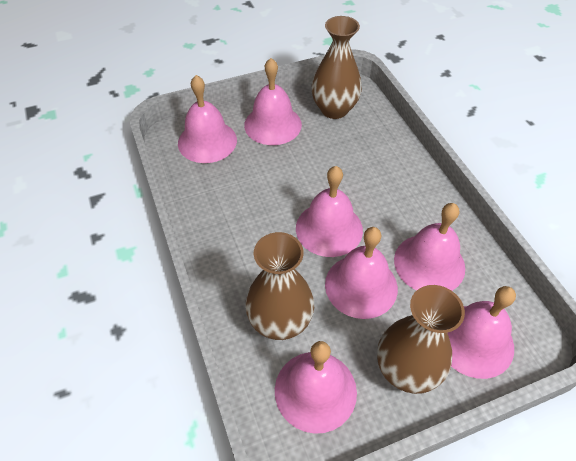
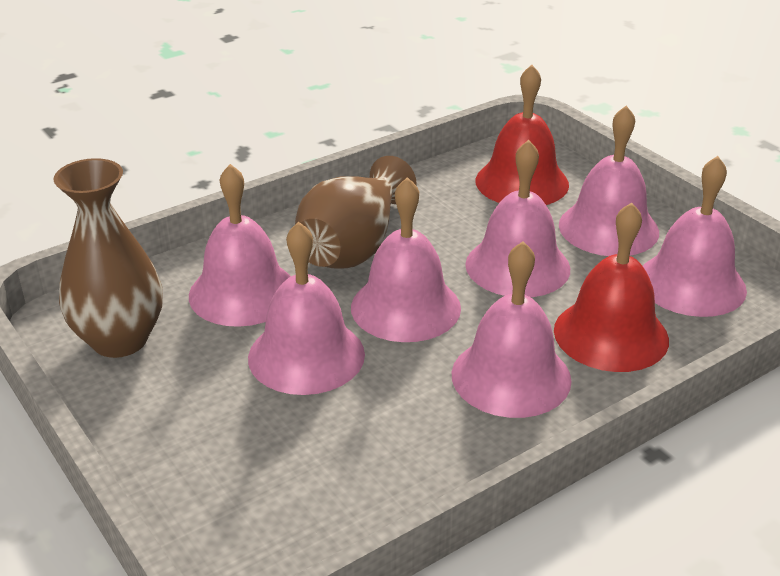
brown vase: [245,232,314,340] [312,16,362,119] [377,285,465,394] = 3 -> [53,158,163,358] [295,156,417,269] = 2
red bell: none = 0 -> [476,65,569,205] [554,202,669,372] = 2

